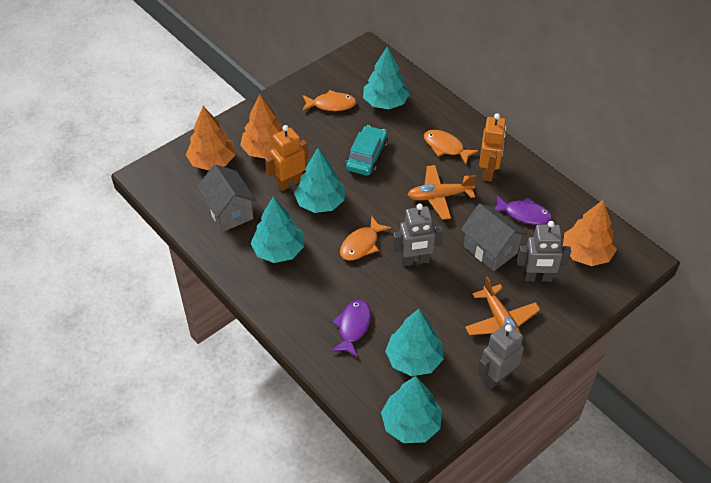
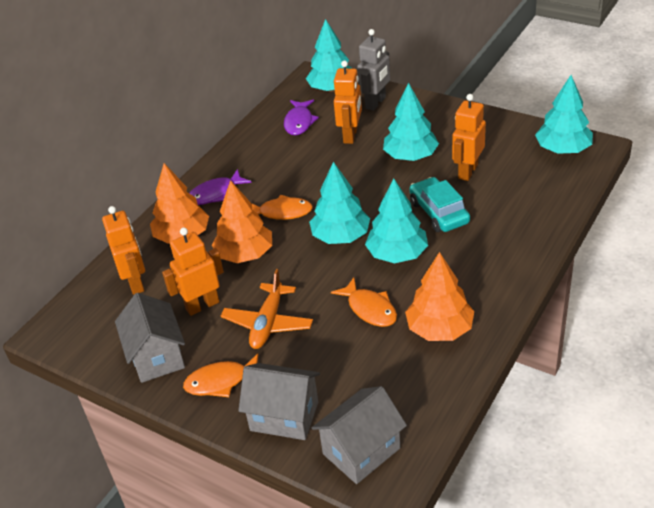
grey house: [197,164,257,232] [461,203,527,271] = 2 -> [115,293,185,383] [238,363,320,440] [312,386,407,484] = 3
grey robot: [393,203,443,266] [477,323,524,390] [517,221,571,282] = 3 -> [357,29,390,111] = 1
orange plane: [408,165,476,220] [465,276,541,335] = 2 -> [221,269,313,349] = 1
orange robot: [265,125,308,191] [479,113,506,182] = 2 -> [102,206,145,295] [162,227,224,316] [334,61,362,144] [452,94,486,181] = 4

